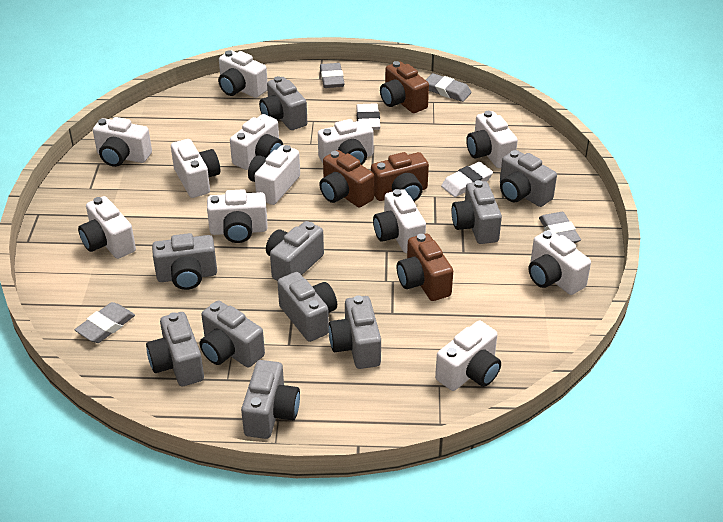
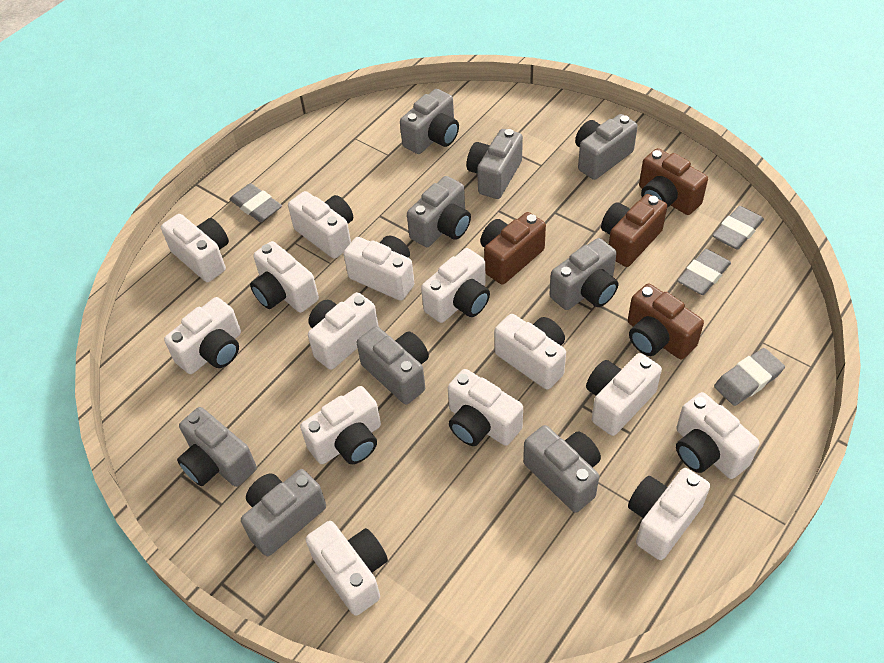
grey camera: [146,312,204,386] [152,233,217,290] [200,301,265,367] [241,360,300,439] [259,76,307,130] [266,221,324,281] [278,272,337,342] [329,295,381,369] [452,180,502,244] [500,150,557,207] = 10 -> [177,407,257,487] [241,469,326,556] [357,326,429,404] [400,89,459,154] [407,176,471,247] [467,129,523,199] [523,425,601,513] [549,238,618,310] [575,114,638,180] = 9
white camera: [78,196,136,259] [93,117,152,167] [171,139,220,198] [207,189,268,243] [218,50,267,98] [230,114,283,170] [248,145,300,205] [318,119,374,165] [373,189,426,253] [435,321,501,391] [466,111,518,168] [528,230,591,295] = 12 -> [161,214,229,282] [164,297,241,374] [250,241,319,313] [288,191,353,259] [300,386,381,464] [305,521,388,616] [308,292,379,370] [343,236,414,301] [421,248,490,323] [448,369,523,446] [494,314,566,390] [586,353,662,436] [628,468,710,560] [676,392,759,479] = 14
white eraser: [356,103,380,130] [441,162,493,197] = 2 -> none = 0

